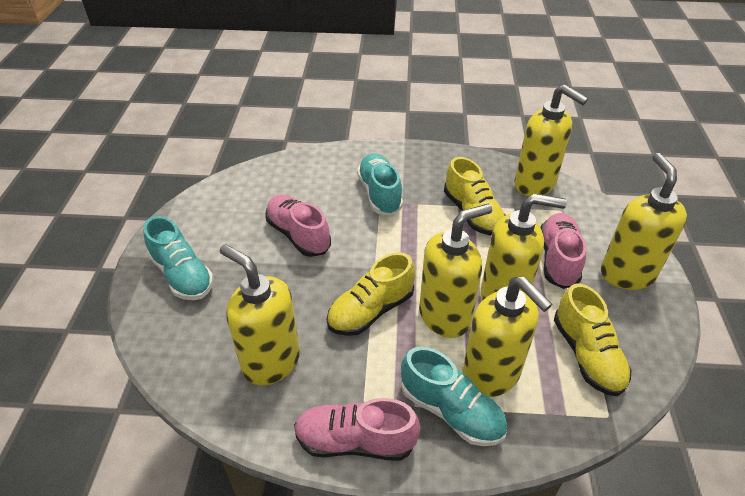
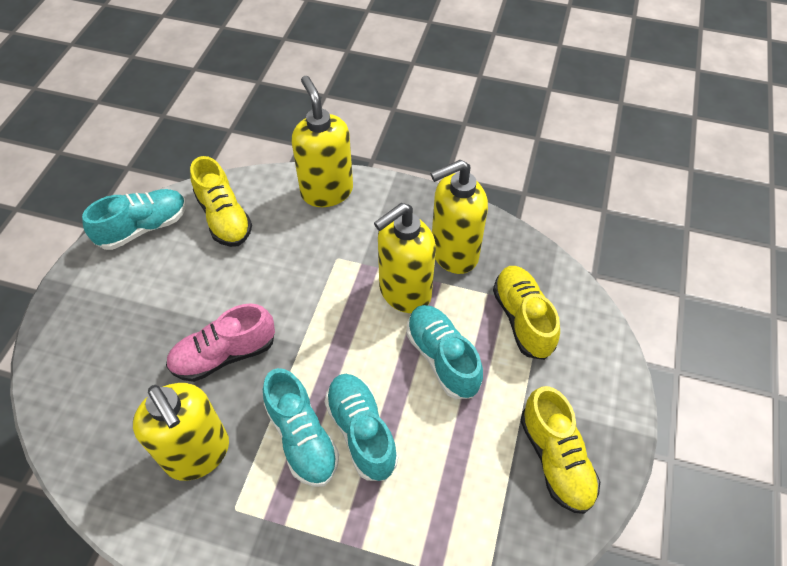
pink shoe: [265,195,331,257] [294,398,420,461] [540,213,586,289] = 3 -> [166,303,275,382] = 1
turquoise shoe: [143,216,214,300] [357,153,403,216] [401,347,507,446] = 3 -> [82,189,186,250] [263,368,339,487] [325,374,398,481] [406,305,483,399] = 4
yellow soap dispenser: [219,244,300,385] [419,204,492,338] [462,276,552,397] [481,194,567,300] [514,85,588,196] [601,153,687,290] = 6 -> [133,383,229,481] [291,76,353,207] [374,203,436,313] [430,159,488,274] = 4

